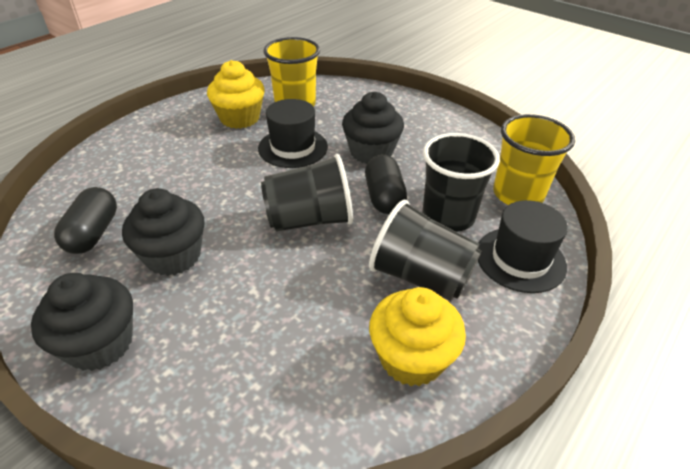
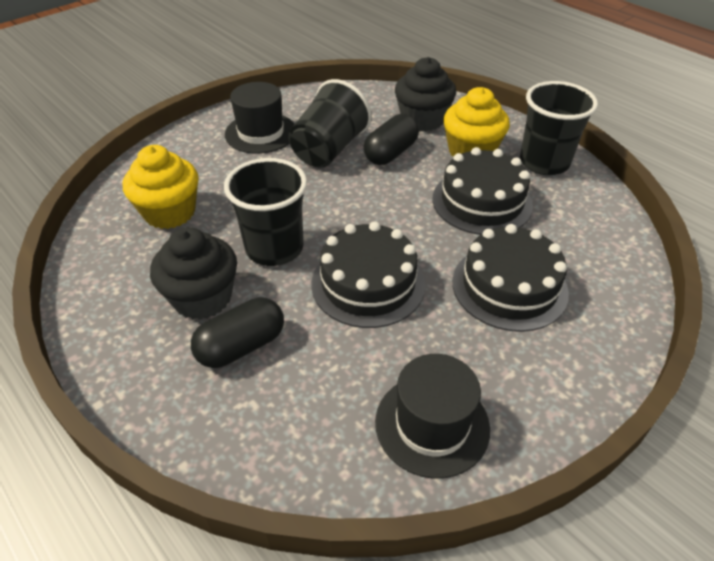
black cake: none = 0 -> [311,221,425,328] [432,147,533,235] [452,224,569,332] = 3
black cupcake: [31,273,133,371] [122,188,205,276] [342,92,404,164] = 3 -> [150,227,237,320] [395,57,456,131] = 2
yellow cup: [263,37,320,107] [493,114,575,205] = 2 -> none = 0

